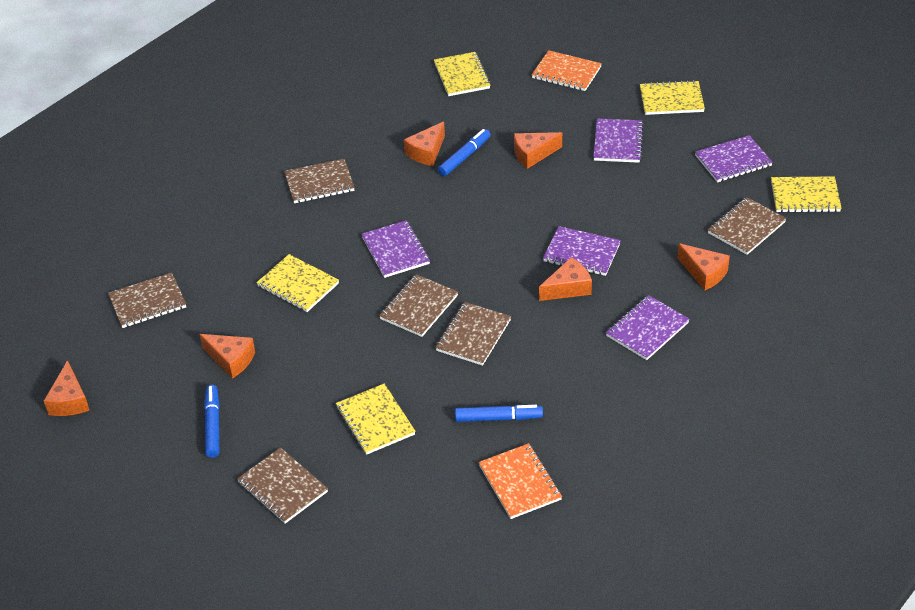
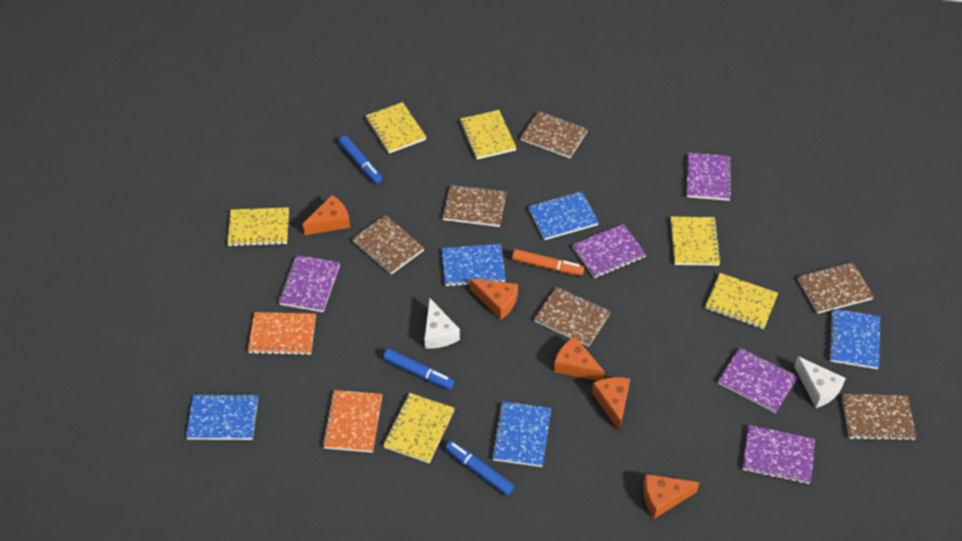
blue notebook: none = 0 -> [186,393,258,440] [442,244,506,287] [491,401,551,467] [528,191,599,240] [828,309,880,369] = 5
orange cheese: [44,360,89,416] [199,334,255,378] [404,121,445,166] [514,132,562,169] [539,257,592,301] [677,243,730,290] = 6 -> [303,195,350,235] [470,279,518,320] [554,337,605,381] [592,377,630,431] [643,474,700,519] = 5
orange marker: none = 0 -> [512,249,584,276] = 1
white cheese: none = 0 -> [424,298,460,349] [794,356,846,408] = 2
yellow notebook: [256,254,339,312] [336,384,416,455] [434,52,491,96] [640,80,705,115] [771,176,842,213] = 5 -> [227,207,289,247] [366,102,426,153] [383,393,455,463] [460,110,516,160] [671,217,721,266] [705,273,778,329] = 6

